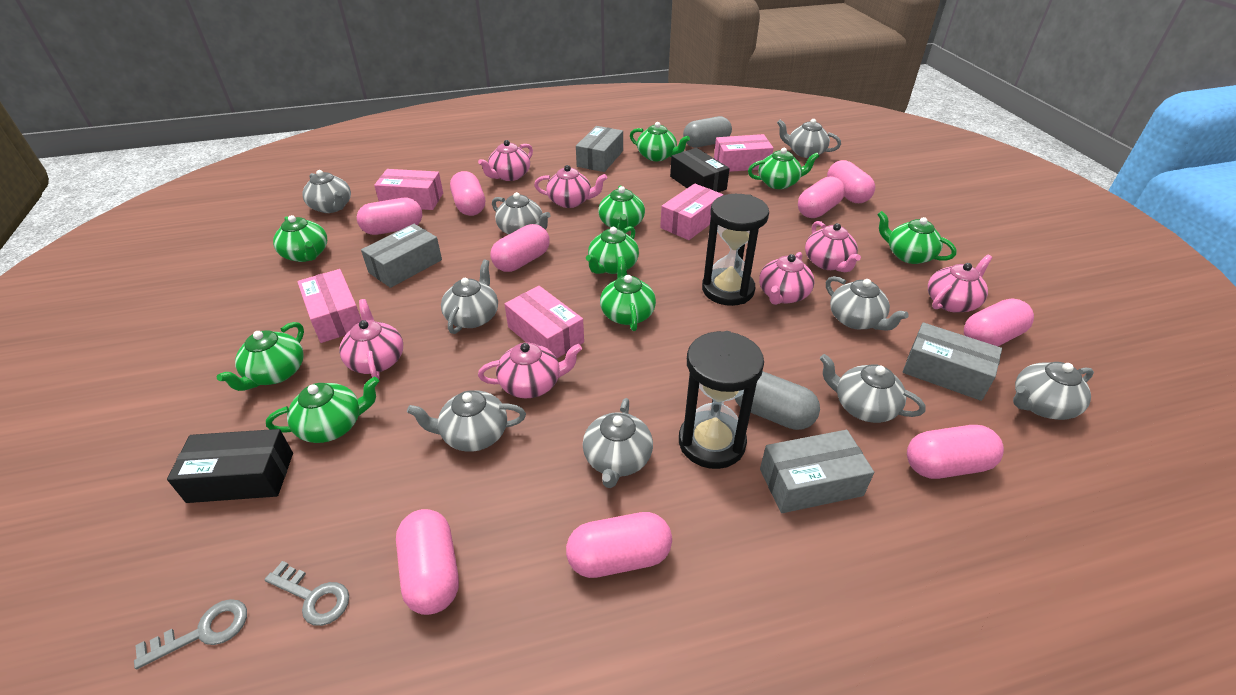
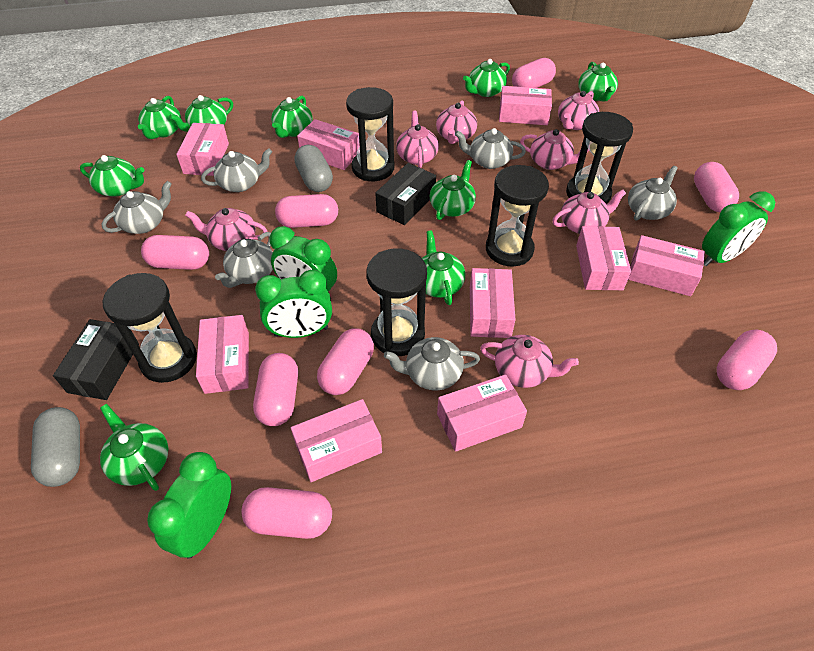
black hourglass: [679,331,764,469] [702,194,769,306] = 2 -> [103,273,197,383] [346,87,395,181] [366,249,427,356] [486,165,549,266] [566,112,633,204] = 5
green clock: none = 0 -> [147,452,231,559] [255,269,332,338] [269,226,337,292] [702,191,775,266] = 4
grey box: [361,224,442,288] [576,126,623,172] [760,430,874,513] [903,322,1002,401] = 4 -> none = 0
grey key: [134,599,247,669] [264,561,349,626] = 2 -> none = 0
grey teapot: [302,170,351,213] [407,390,526,452] [441,260,498,334] [492,192,551,235] [583,398,653,488] [777,119,841,158] [820,354,926,423] [826,276,909,331] [1013,362,1094,420] = 9 -> [102,181,172,234] [201,149,272,192] [215,232,273,288] [384,337,480,391] [455,128,526,169] [628,166,678,220] = 6
pink box: [297,269,362,343] [374,169,443,210] [505,286,584,358] [660,184,723,240] [714,134,773,172] = 5 -> [176,123,229,176] [196,315,249,394] [291,399,382,482] [297,119,360,170] [437,374,527,452] [470,268,516,338] [499,86,552,125] [576,226,631,290] [628,235,705,296] = 9
pink capsule: [357,198,422,235] [396,509,459,615] [450,171,485,216] [490,224,550,272] [566,512,672,578] [798,176,845,218] [827,160,875,203] [907,425,1004,479] [964,298,1034,346] = 9 -> [141,235,209,270] [241,487,332,539] [253,353,298,426] [275,194,338,228] [317,329,374,395] [512,58,556,88] [694,162,739,212] [717,330,777,390] = 8

